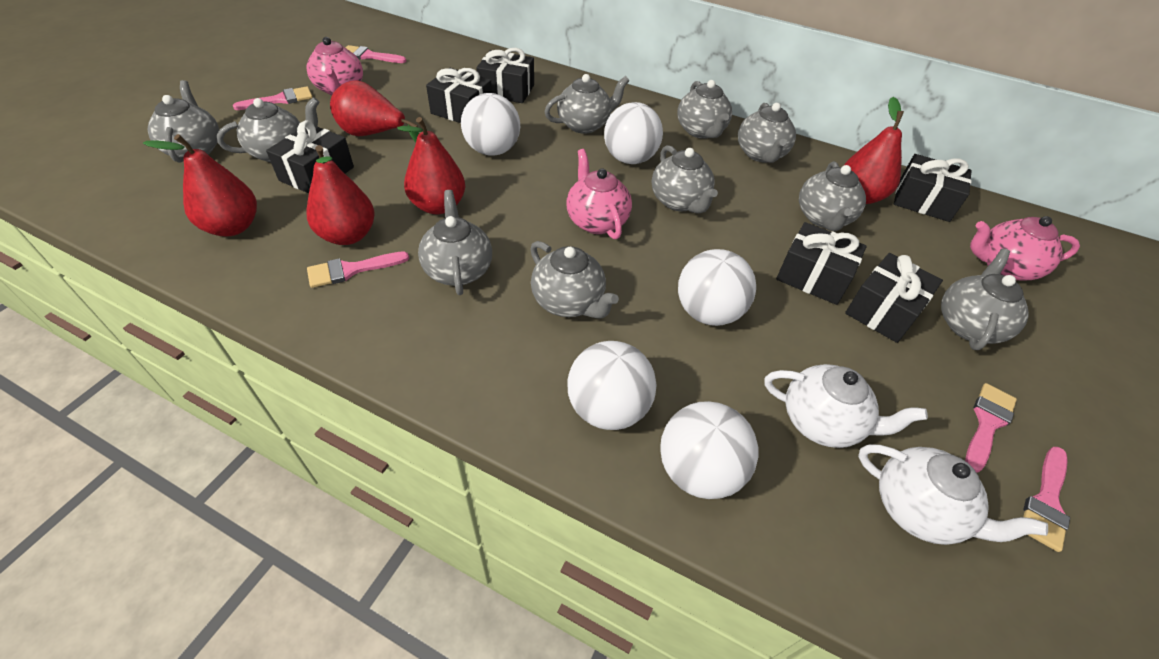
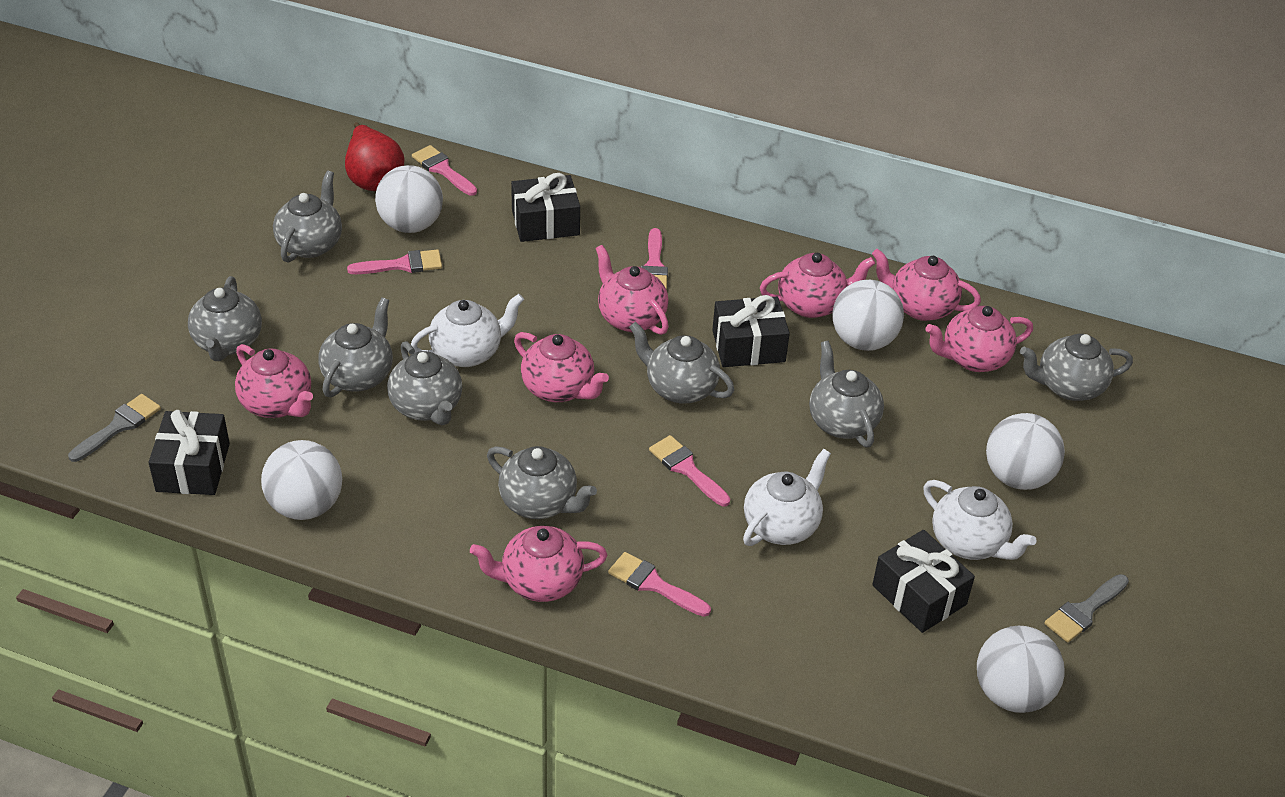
black gift: [266,120,354,193] [426,68,492,123] [476,48,534,103] [776,222,867,305] [845,253,943,343] [894,154,972,222] = 6 -> [148,410,230,495] [511,173,580,242] [712,295,790,367] [872,530,975,633] = 4
grey brush: none = 0 -> [68,394,161,462] [1044,574,1129,643] = 2
grey teapot: [147,80,219,163] [217,97,320,162] [418,190,492,295] [530,241,619,319] [545,74,629,134] [652,145,718,213] [677,80,732,139] [738,103,796,163] [799,161,866,231] [941,249,1028,350] = 10 -> [188,276,262,361] [273,171,342,263] [319,297,393,397] [387,341,462,425] [487,446,597,519] [629,322,734,404] [809,341,884,447] [1020,334,1133,401] = 8
pink teapot: [307,37,363,95] [566,149,632,240] [970,216,1080,280] = 3 -> [235,344,313,418] [470,526,608,602] [514,332,609,402] [595,245,669,335] [760,253,875,318] [872,249,981,321] [925,306,1033,372] = 7
red pear: [143,134,257,236] [307,145,375,245] [330,80,419,142] [397,117,465,214] [844,97,904,204] = 5 -> [345,122,405,191] = 1
white teapot: [764,364,928,448] [858,444,1048,545] = 2 -> [411,294,524,367] [743,449,831,546] [923,480,1037,560] = 3

